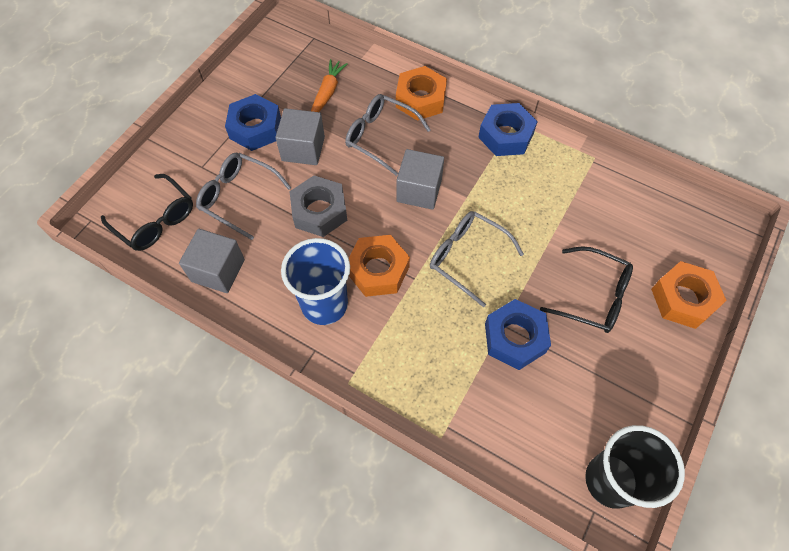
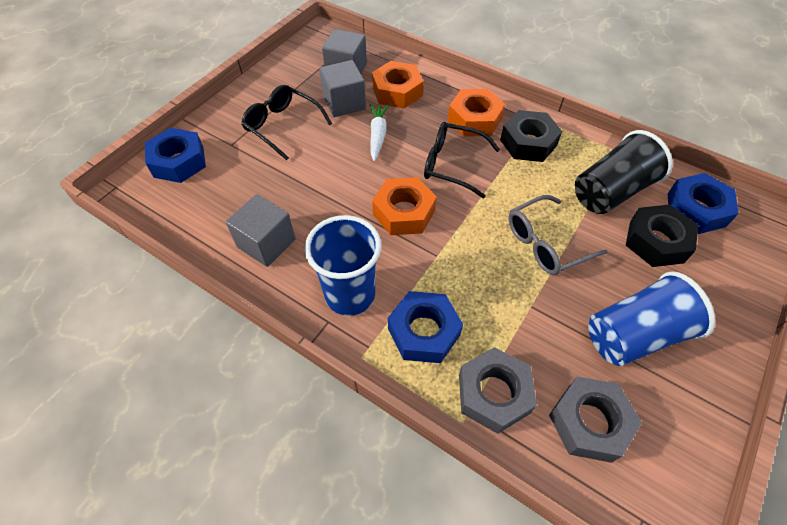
black nut: none = 0 -> [500,110,562,162] [626,205,698,267] = 2
blue cup: [281,238,350,325] = 1 -> [305,215,381,316] [588,271,715,366] = 2
grey glasses: [196,153,291,240] [345,94,431,176] [430,211,524,307] = 3 -> [508,195,608,275] = 1
grey nut: [289,175,347,237] = 1 -> [459,347,537,434] [549,377,642,463] = 2
orange carrot: [311,59,348,112] = 1 -> none = 0
white carrot: none = 0 -> [370,104,389,162] = 1

